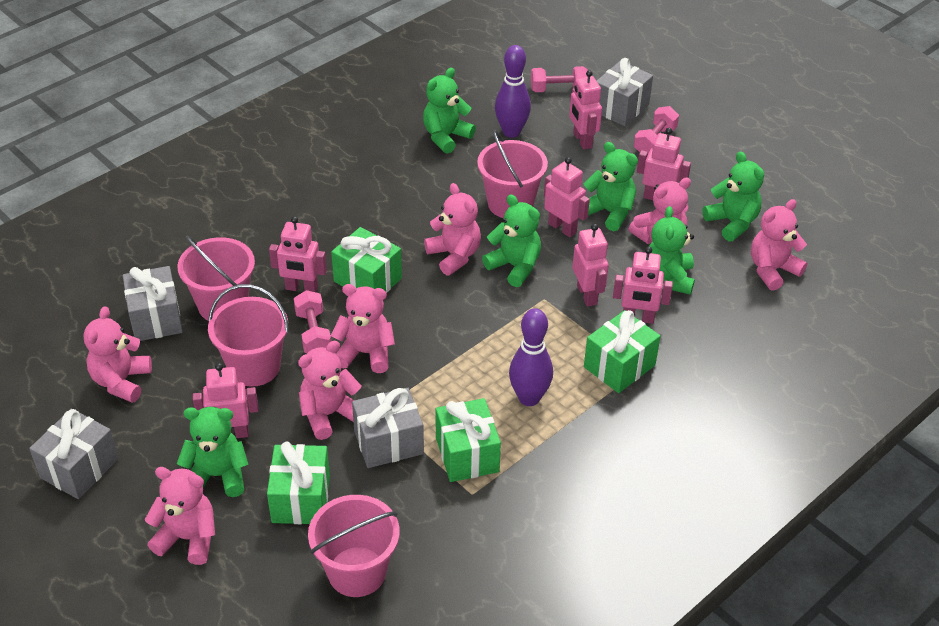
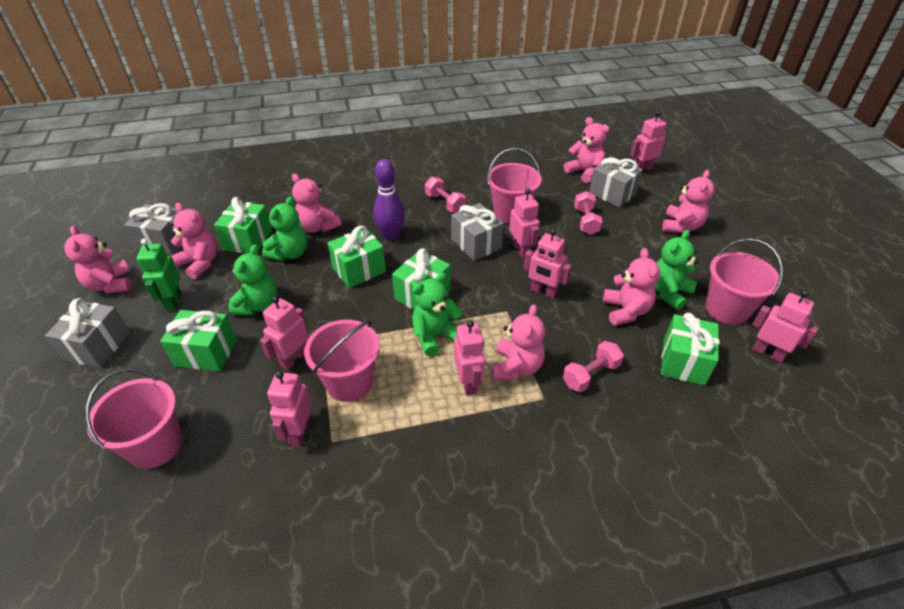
green gift: [267,442,330,524] [331,227,402,293] [436,398,501,482] [584,310,660,393] = 4 -> [160,310,237,371] [214,197,272,253] [328,225,386,288] [392,249,450,310] [661,313,719,386] = 5
green robot: none = 0 -> [137,239,182,311] = 1
green teddy bear: [177,407,248,497] [423,68,476,154] [482,194,541,287] [583,142,638,231] [645,206,695,295] [702,151,764,241] = 6 -> [228,244,278,315] [262,196,308,261] [412,273,463,356] [654,230,698,310] = 4
purple bowling pin: [495,45,531,138] [509,308,553,406] = 2 -> [373,159,404,241] = 1

